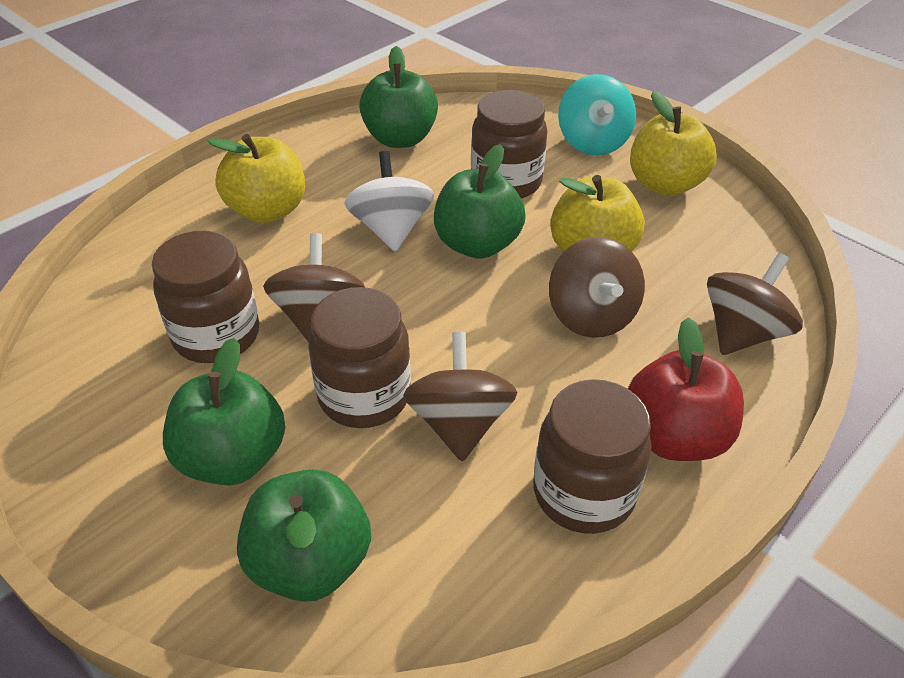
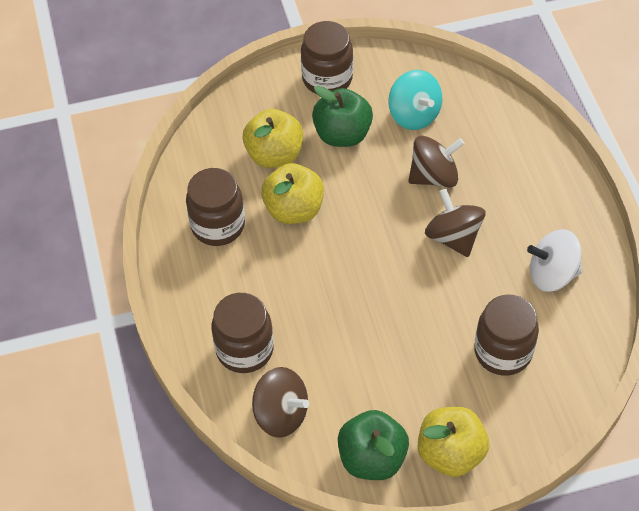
brown spinning top: [263,233,366,342] [403,332,517,461] [549,237,645,338] [707,253,803,355] = 4 -> [252,367,309,438] [408,136,464,188] [425,189,486,257] = 3
green apple: [163,338,285,485] [237,469,371,602] [359,46,438,148] [434,144,526,259] = 4 -> [312,86,373,147] [338,410,409,480] = 2
red apple: [628,318,744,461] = 1 -> none = 0

